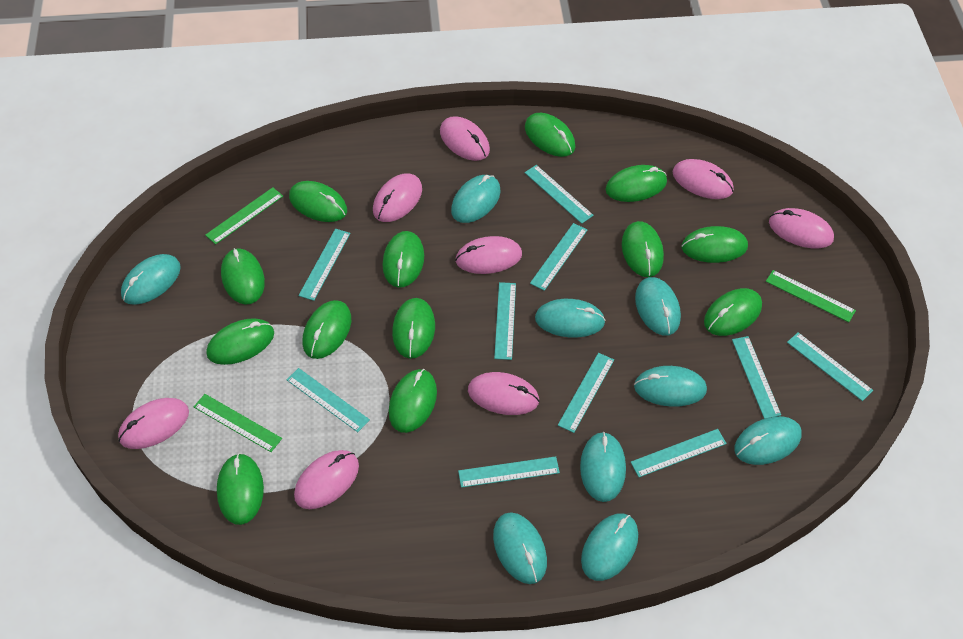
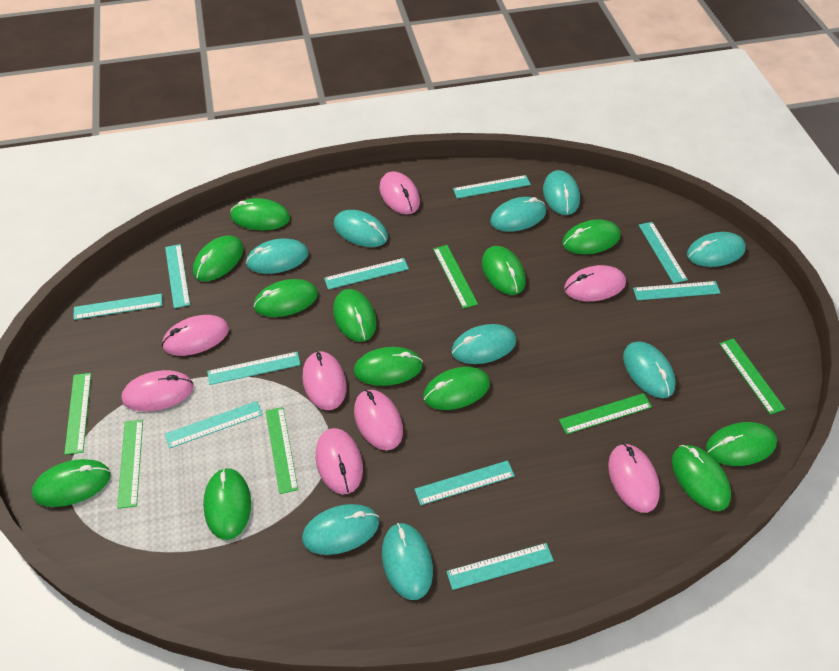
green mouse: [206,318,274,365] [217,453,264,525] [221,248,265,305] [289,181,347,222] [302,300,351,359] [383,231,424,288] [389,369,437,433] [392,298,435,359] [525,113,575,157] [605,165,667,202] [622,221,664,277] [681,226,748,263] [704,288,762,336] = 13 -> [32,459,111,507] [193,235,243,281] [203,468,251,540] [230,198,290,231] [253,279,318,317] [333,289,377,342] [354,347,423,386] [423,367,490,410] [482,246,526,295] [562,219,620,254] [672,445,731,511] [706,422,777,466] = 12
green ruler: [194,394,282,452] [205,187,283,244] [766,270,856,322] = 3 -> [64,373,91,455] [117,420,143,509] [266,407,298,494] [433,245,478,309] [559,393,652,434] [719,338,785,415] = 6

